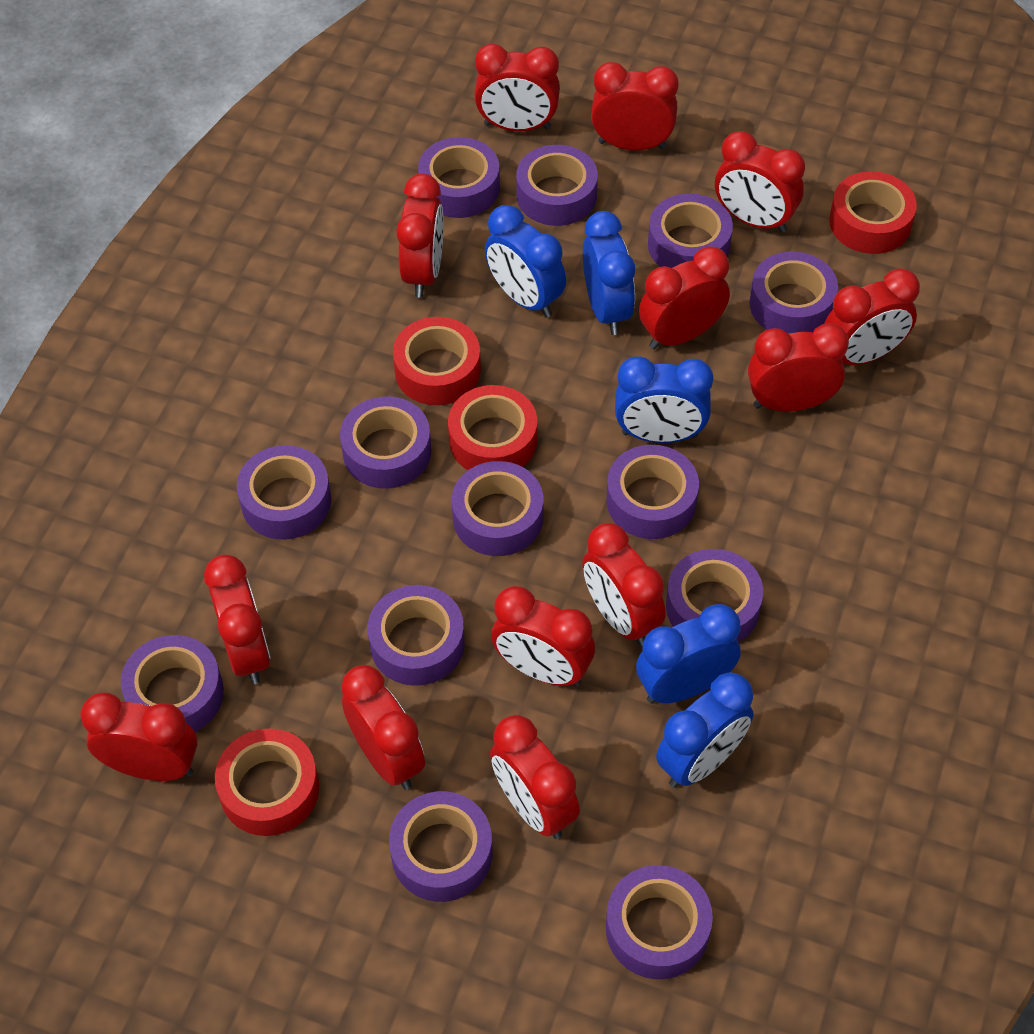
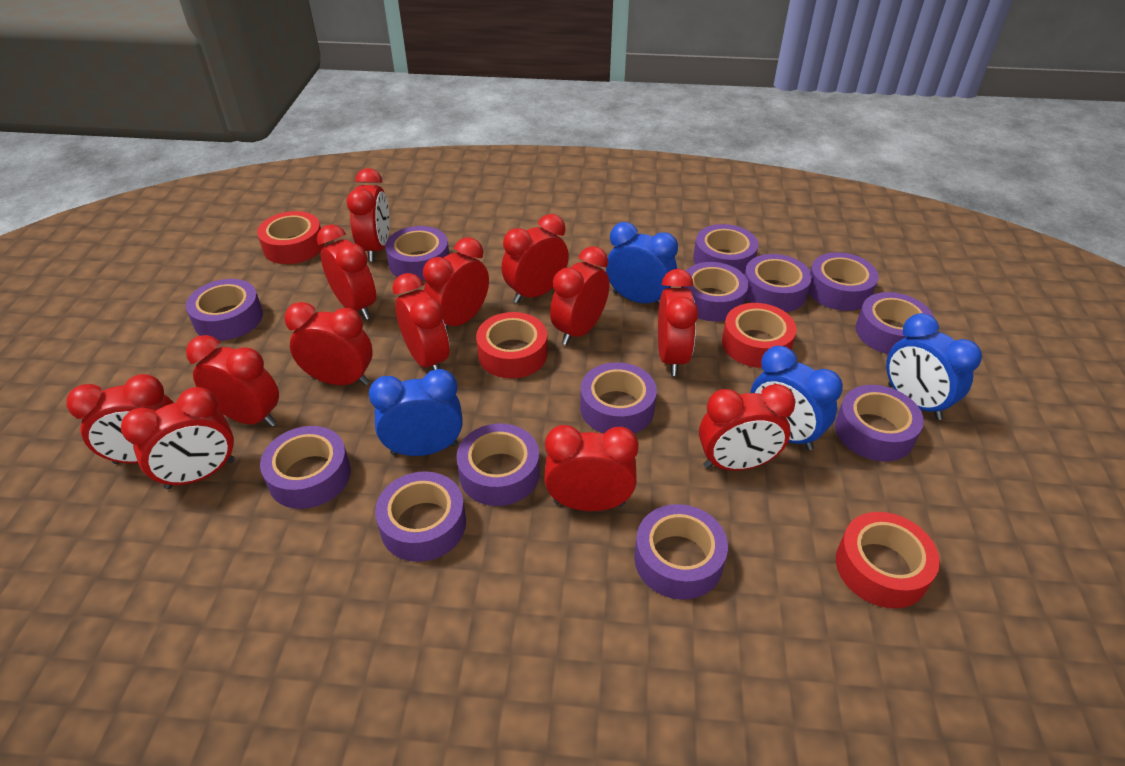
blue clock: [485,205,566,318] [583,211,635,335] [615,356,713,443] [636,604,741,704] [656,672,754,788] = 5 -> [369,369,463,456] [606,222,678,305] [751,346,843,450] [886,313,982,420] = 4

